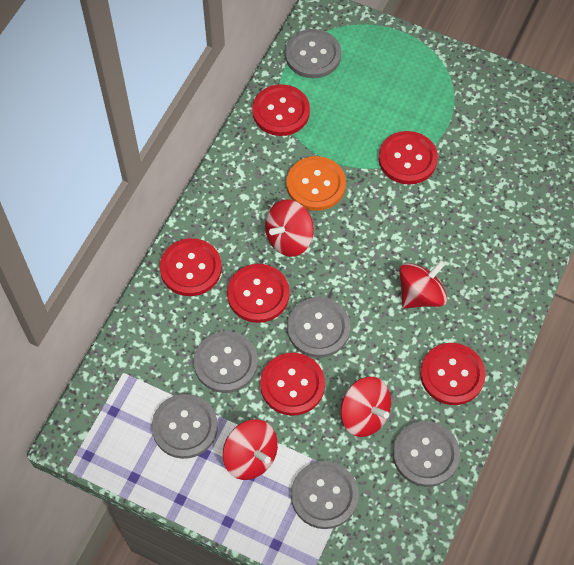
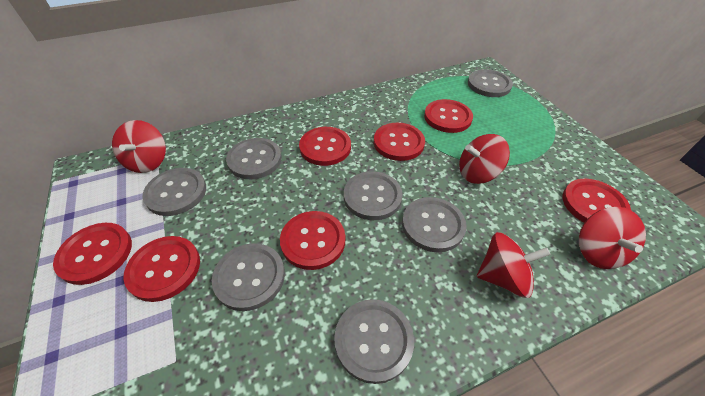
grey button: [152,394,218,459] [194,331,258,393] [285,29,341,78] [287,297,350,358] [291,461,359,529] [393,421,460,487] = 6 -> [142,168,206,216] [212,243,285,311] [226,138,282,179] [334,299,414,384] [344,171,403,220] [402,197,467,252] [468,69,513,97] = 7
orange button: [286,156,346,211] = 1 -> none = 0
red button: [160,238,222,296] [227,264,289,323] [252,84,310,136] [260,353,325,416] [378,131,438,184] [420,343,486,405] = 6 -> [53,223,132,285] [123,236,200,302] [280,211,345,270] [299,127,351,166] [374,123,425,161] [424,99,473,133] [562,179,631,223] = 7

